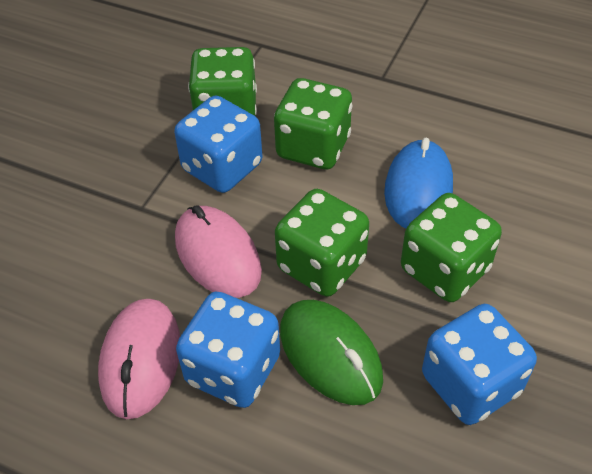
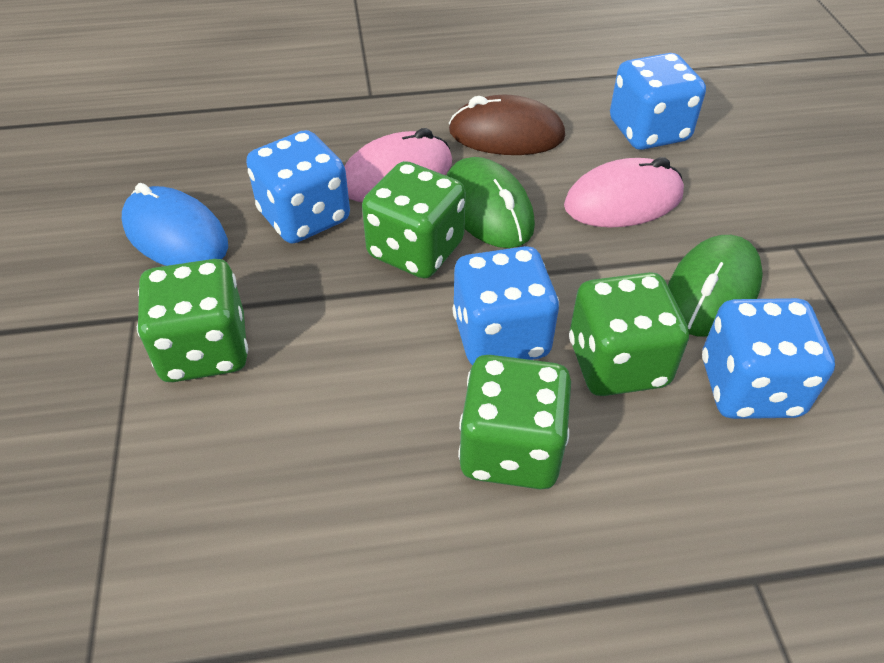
blue dice: [174,96,262,193] [176,292,280,408] [422,304,537,425] = 3 -> [246,130,350,244] [452,246,559,365] [610,53,706,150] [702,298,835,419] = 4
brown mouse: none = 0 -> [449,95,565,155] = 1
green mouse: [280,300,383,405] = 1 -> [447,157,535,248] [668,235,763,337] = 2

